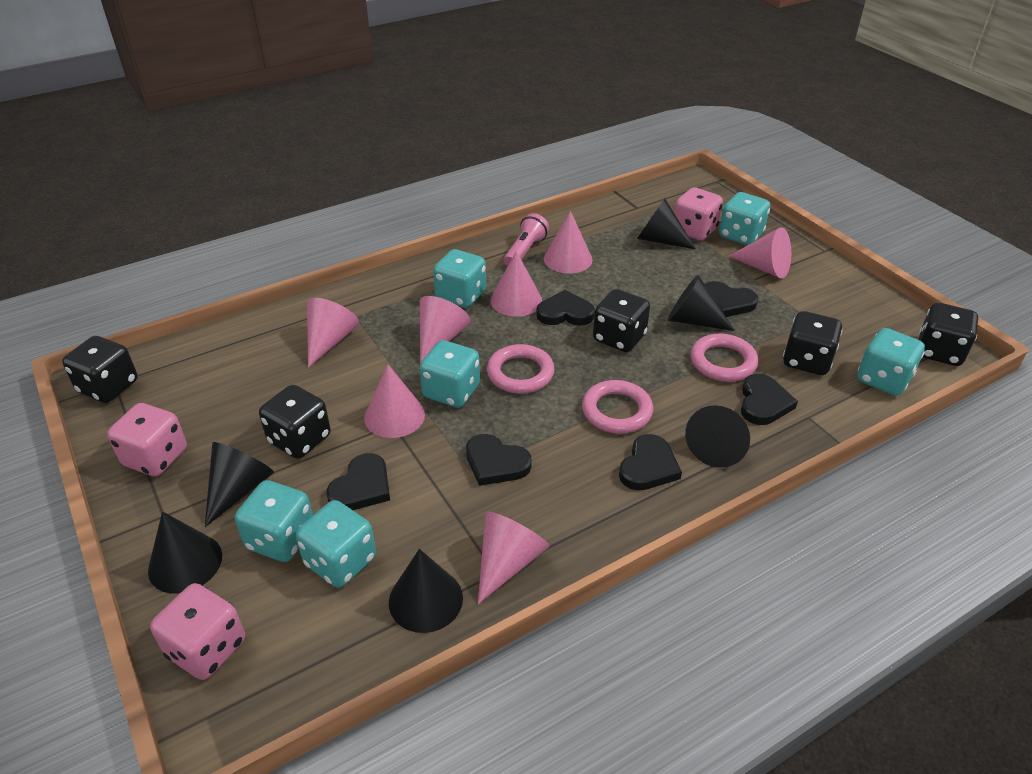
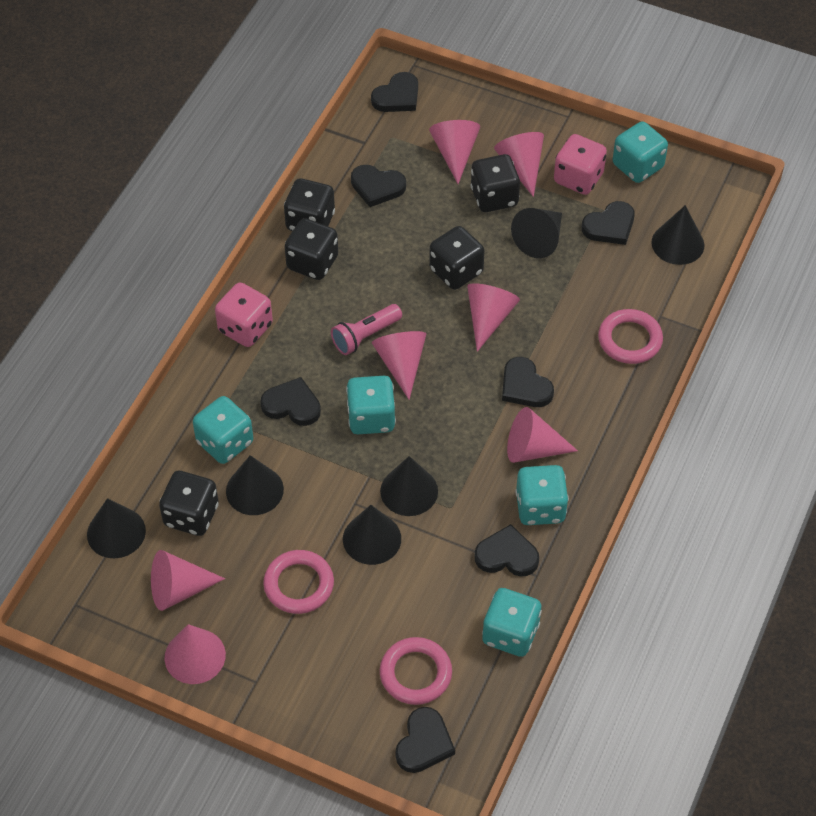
black heart: [326,453,390,510] [466,434,532,486] [536,290,595,325] [619,434,682,490] [705,281,758,317] [741,374,798,425] = 6 -> [260,377,321,426] [351,165,406,207] [371,72,418,112] [395,707,455,773] [475,524,539,577] [502,357,554,407] [582,201,635,245] = 7
pink dice: [107,403,187,476] [150,583,245,680] [674,187,723,240] = 3 -> [215,282,273,347] [554,134,607,195] = 2
turquoise dice: [235,480,313,562] [296,500,376,588] [419,340,480,408] [433,249,486,308] [719,192,770,245] [857,328,925,396] = 6 -> [193,396,253,464] [346,376,396,434] [482,588,542,657] [516,465,569,525] [613,122,668,183] = 5

